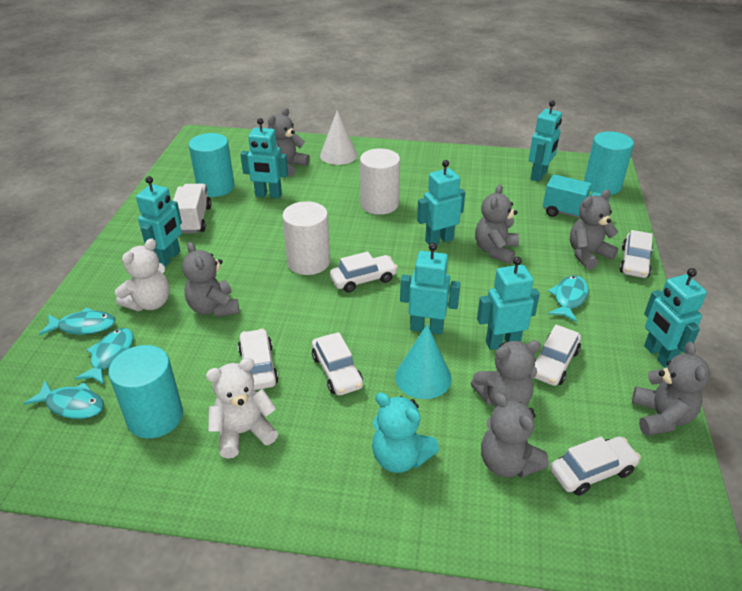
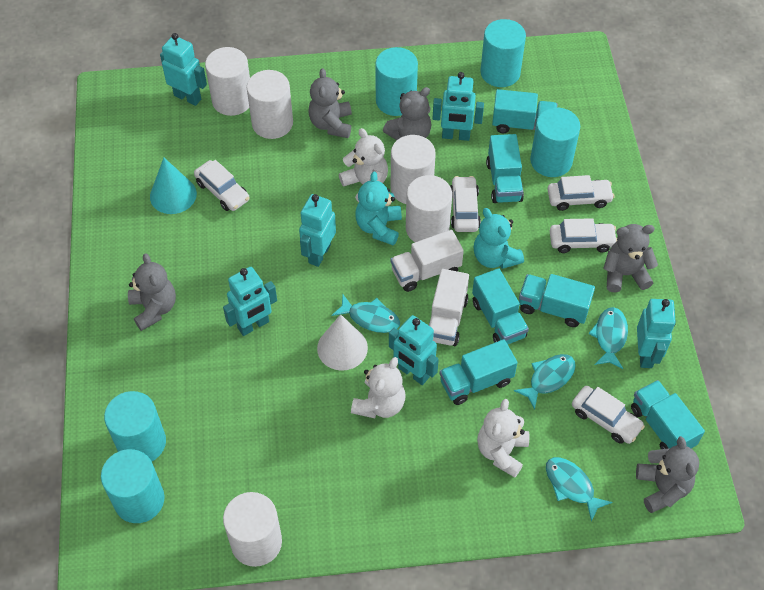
grey teddy bear: [182,242,239,317] [268,108,310,177] [471,340,541,407] [475,185,519,264] [481,392,549,478] [570,190,619,270] [632,342,710,436] = 7 -> [128,253,176,331] [308,68,352,138] [383,87,431,140] [603,224,658,292] [636,436,699,513] = 5
turquoise cylinder: [108,345,183,439] [189,133,235,197] [584,131,634,195] = 3 -> [101,449,165,523] [104,391,166,461] [375,47,418,116] [480,19,526,87] [530,108,580,177] = 5
turquoise robot: [136,176,182,267] [240,118,288,198] [400,243,461,335] [417,160,465,245] [477,257,540,350] [529,100,562,182] [644,268,707,368] = 7 -> [160,33,207,106] [223,267,277,336] [299,194,336,267] [389,315,439,385] [432,72,484,141] [637,299,676,368] = 6
turquoise teddy bear: [372,392,439,473] = 1 -> [355,172,402,245] [473,208,524,269] = 2
turquoise truck: [543,174,610,218] = 1 -> [440,339,518,405] [472,268,529,344] [486,134,524,203] [492,89,558,133] [519,274,595,327] [631,380,705,449] = 6
white car: [238,328,278,390] [312,332,363,395] [330,252,398,293] [534,325,581,386] [550,437,641,496] [619,230,653,278] = 6 -> [194,160,249,211] [450,176,481,232] [547,175,615,211] [550,218,617,253] [572,386,645,444] = 5
white cylinder: [282,201,330,275] [360,148,400,215] = 2 -> [205,47,250,116] [223,492,282,567] [247,70,293,139] [391,135,436,204] [406,175,452,242] = 5
white teddy bear: [115,238,170,311] [206,358,278,459] = 2 -> [339,128,388,202] [351,357,406,419] [477,399,529,478] = 3
white truck: [173,184,211,233] = 1 -> [391,230,464,292] [429,269,469,346] = 2

